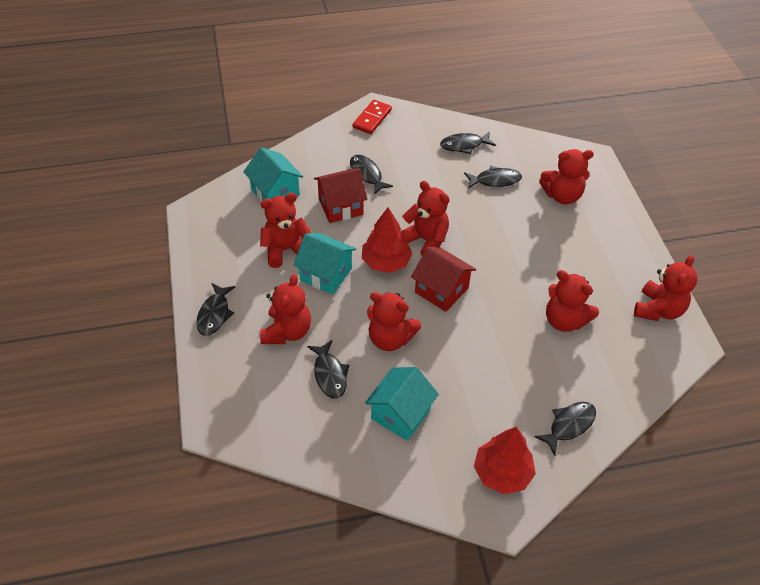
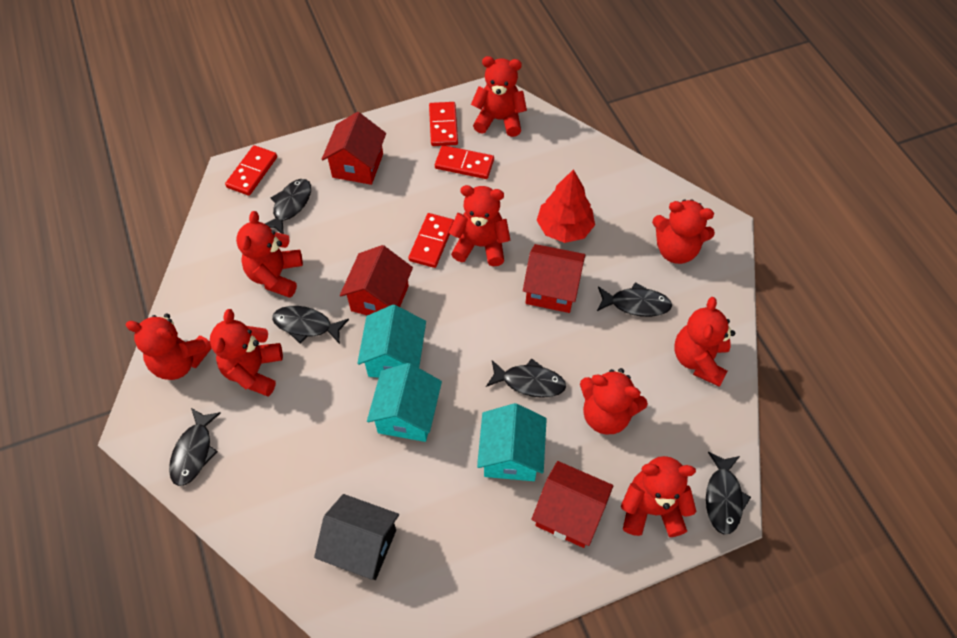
black house: none = 0 -> [314,494,399,580] = 1
red domino: [353,100,392,134] = 1 -> [225,145,277,196] [408,213,454,268] [429,102,458,146] [435,145,494,179] = 4
red house: [314,168,368,223] [411,247,476,312] = 2 -> [322,112,386,185] [340,245,413,315] [523,244,585,313] [532,461,613,548] = 4
red teddy bear: [260,193,312,268] [260,274,311,344] [367,292,421,351] [401,181,450,256] [539,149,594,205] [546,270,599,332] [634,255,698,321] = 7 -> [126,314,212,380] [210,309,283,396] [236,211,303,298] [449,185,510,266] [471,56,527,137] [580,368,648,435] [621,456,697,537] [652,199,715,264] [674,297,735,387] = 9
red tree: [362,208,412,273] [474,427,536,494] = 2 -> [537,169,595,243] = 1

